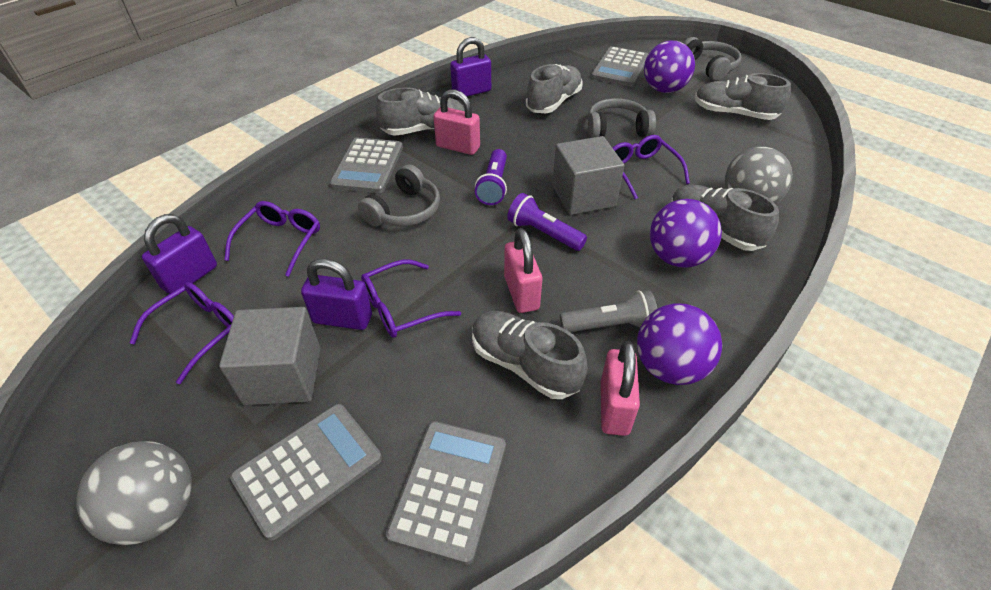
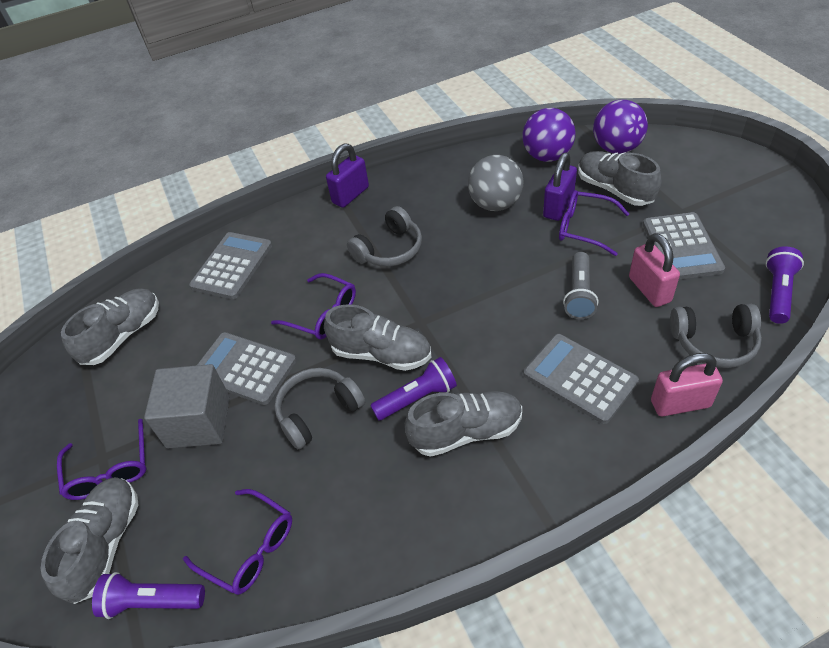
grey ball: [76,441,192,545] [725,146,793,204] = 2 -> [468,155,524,211] = 1
grey cube: [219,307,320,405] [552,136,624,215] = 2 -> [144,364,230,448] = 1
pink padlock: [433,89,480,155] [504,228,542,313] [601,341,640,436] = 3 -> [629,233,680,307] [651,353,723,416] = 2
purple ball: [637,303,722,385] [644,40,695,93] [650,199,722,267] = 3 -> [522,108,576,162] [593,100,648,154] = 2
purple flashlight: [475,149,507,205] [507,193,587,251] = 2 -> [92,572,205,619] [370,357,457,420] [765,246,804,324] = 3
purple padlock: [142,214,217,294] [301,259,372,330] [450,37,491,97] = 3 -> [326,144,369,208] [543,153,577,221] = 2

